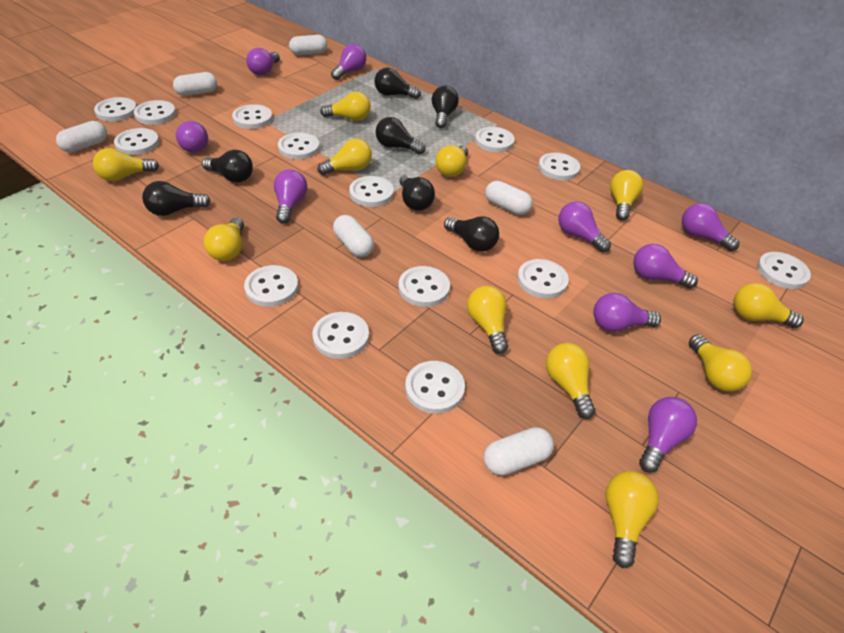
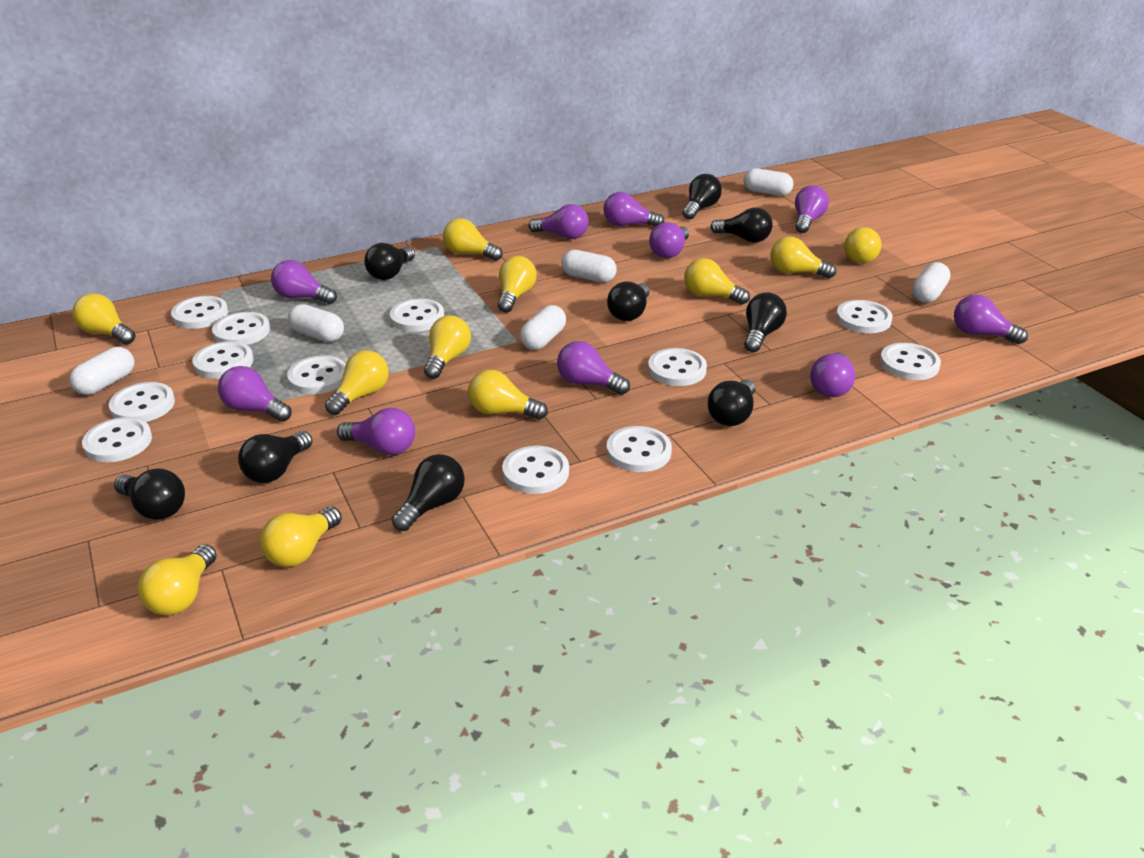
black light bulb: [142,181,211,216] [202,150,253,183] [374,68,421,99] [376,117,426,154] [399,174,435,211] [432,86,459,128] [444,216,499,252] = 7 -> [114,469,185,520] [238,431,312,483] [364,243,415,280] [392,454,465,531] [607,282,649,321] [683,174,722,219] [708,379,755,426] [711,208,773,243] [744,292,787,352] = 9
purple light bulb: [176,121,208,153] [246,48,280,75] [274,169,307,223] [331,44,366,80] [558,201,611,252] [593,293,661,332] [633,244,698,289] [639,397,697,472] [682,203,739,251] = 9 -> [218,366,292,422] [271,260,337,304] [337,408,415,455] [529,204,589,239] [557,341,630,395] [603,192,664,227] [649,222,689,258] [795,185,829,233] [810,352,856,397] [954,295,1028,344] = 10
white button: [94,97,137,121] [114,128,159,155] [134,100,176,125] [232,104,273,129] [244,265,298,307] [278,132,320,159] [312,312,369,359] [349,176,394,207] [398,266,450,307] [405,361,465,414] [475,127,515,152] [517,259,569,298] [538,153,580,181] [757,252,811,289] = 14 -> [82,417,152,462] [109,382,175,422] [171,296,228,329] [192,341,254,379] [212,312,270,345] [287,355,346,394] [390,299,444,332] [502,446,569,494] [606,426,672,472] [648,348,707,386] [836,300,893,333] [880,343,941,380] = 12

